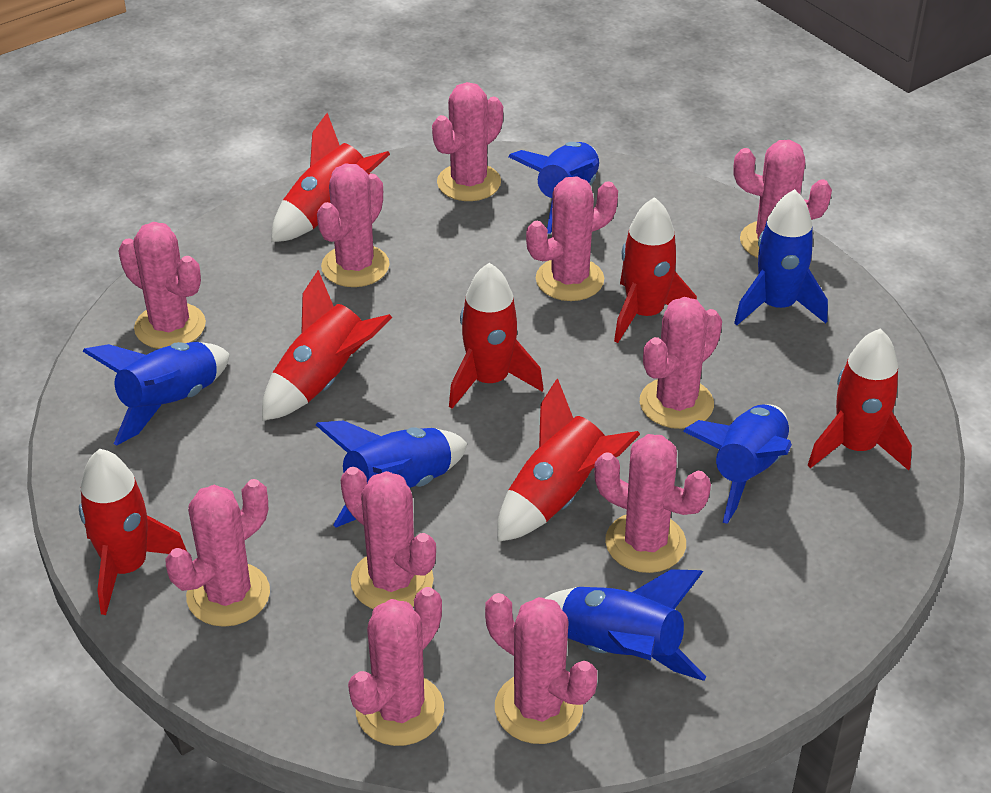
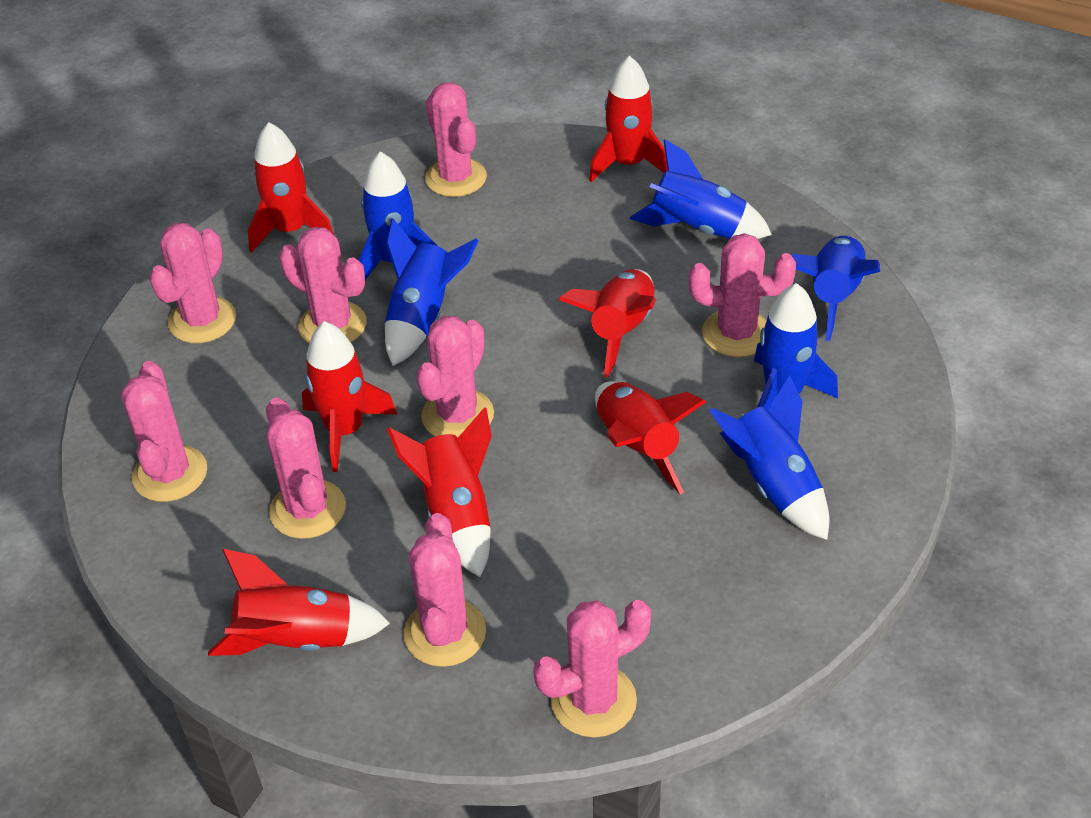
pink cactus: [118,222,206,349] [165,479,270,627] [317,163,389,287] [341,467,436,609] [348,587,444,746] [432,82,503,201] [485,593,597,744] [526,177,618,301] [594,434,711,573] [640,297,722,429] [734,140,832,258] = 11 -> [121,361,207,502] [149,223,236,343] [266,398,346,539] [279,227,367,343] [404,513,486,667] [416,316,494,438] [425,82,487,197] [533,600,651,738] [689,233,796,357] = 9

